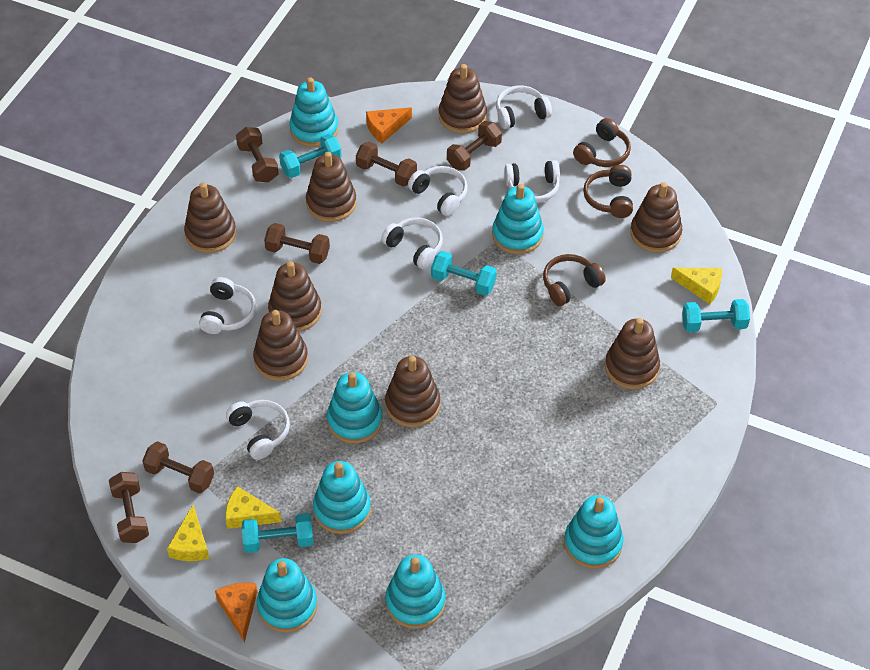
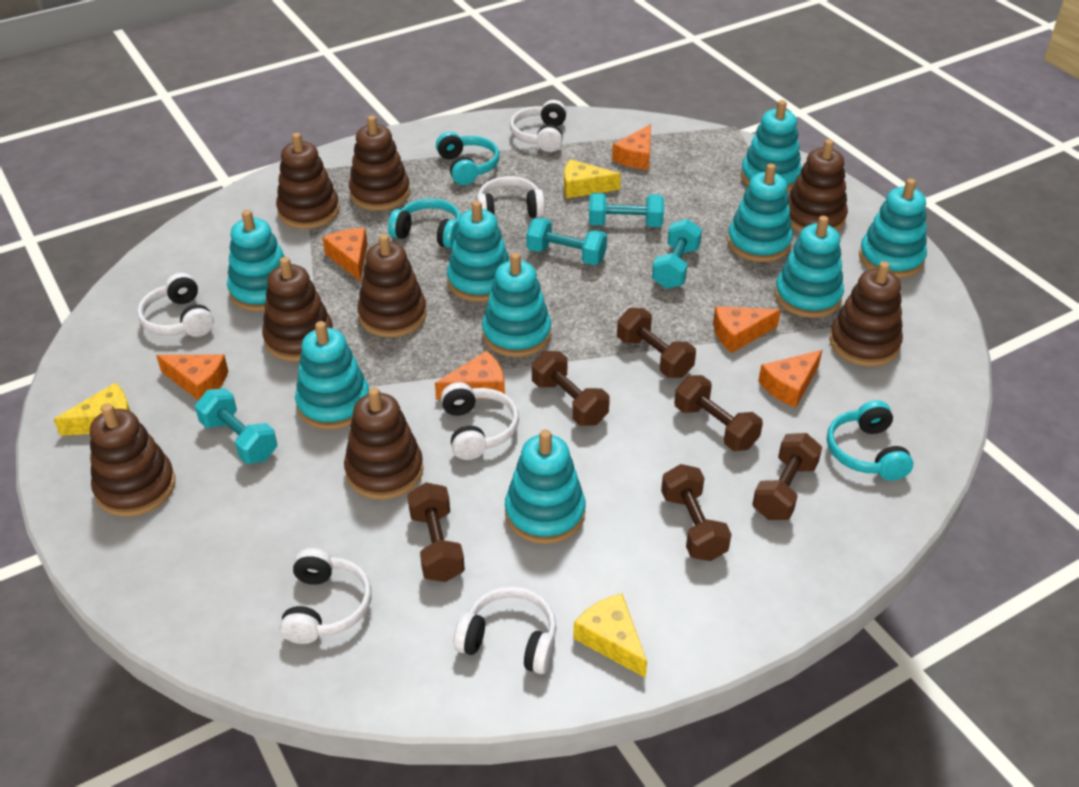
brown headphones: [543,254,606,306] [573,118,631,167] [583,165,633,218] = 3 -> none = 0
orange cheese: [215,583,257,642] [366,107,412,143] = 2 -> [156,355,228,401] [322,228,367,282] [435,351,505,400] [612,124,651,170] [713,306,781,353] [758,350,822,408] = 6
turquoise headphones: none = 0 -> [388,198,461,249] [436,132,500,185] [827,400,913,480] = 3
turquoise stacking toy: [257,558,317,633] [289,77,338,147] [313,461,371,534] [327,372,382,444] [386,555,446,629] [492,184,544,254] [564,495,623,569] = 7 -> [227,210,285,312] [295,321,369,430] [447,201,510,302] [482,253,551,357] [505,430,585,544] [727,164,793,262] [741,100,802,192] [775,216,844,318] [859,178,927,278] = 9

